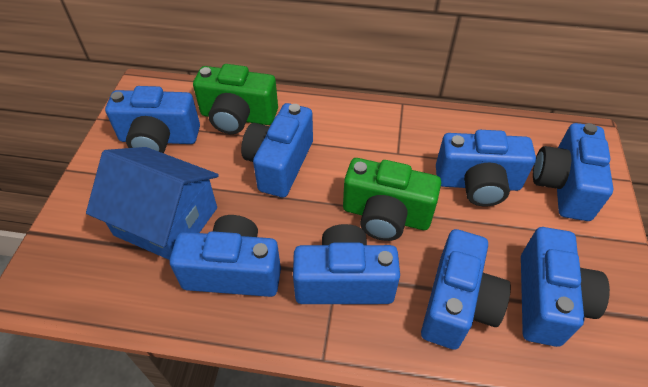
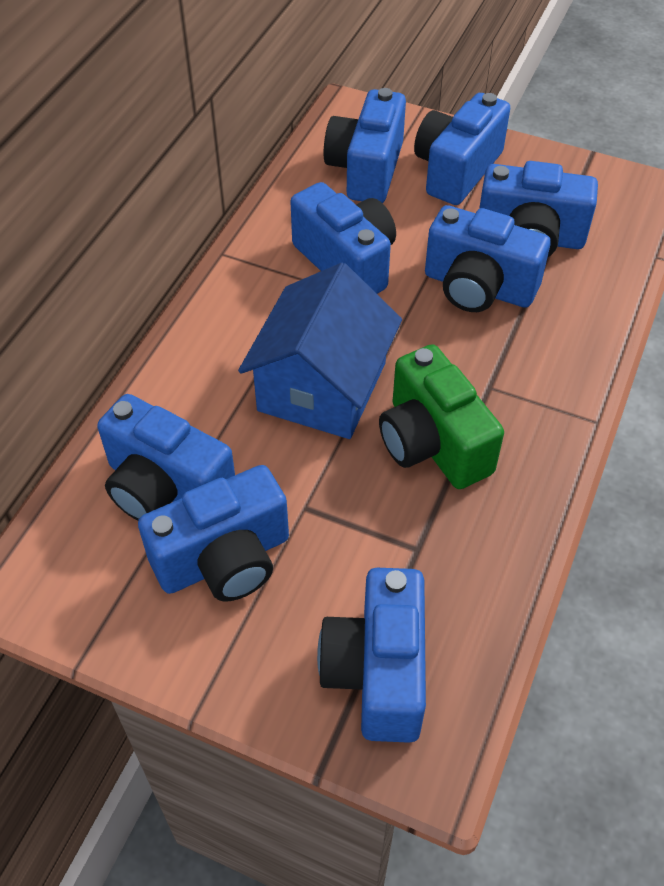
green camera: [193,64,278,134] [343,158,441,241] = 2 -> [379,344,504,489] = 1

